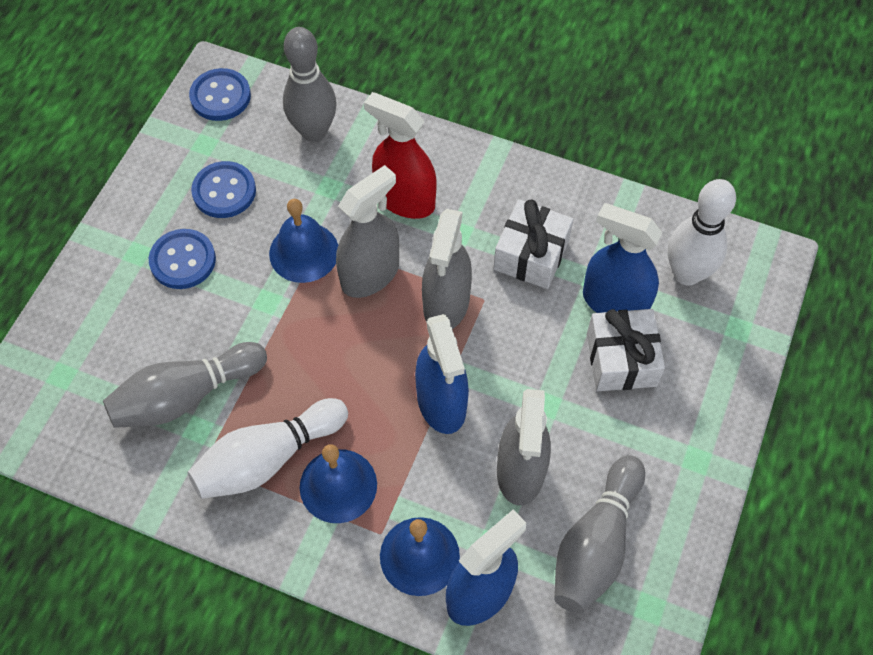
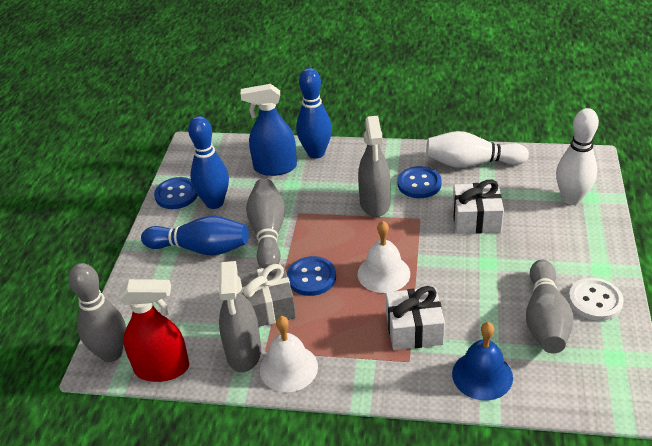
blue bell: [269,199,338,283] [300,444,377,523] [380,517,460,596] = 3 -> [452,322,513,401] = 1
blue bowling pin: none = 0 -> [141,216,249,256] [188,116,229,209] [296,68,332,159] = 3
blue spray bottle: [415,314,469,434] [446,510,526,626] [583,203,663,313] = 3 -> [240,84,297,176] = 1
grey gift: none = 0 -> [238,264,296,327] = 1
grey spray bottle: [336,165,399,298] [422,209,472,329] [497,389,551,506] = 3 -> [219,261,261,372] [358,116,391,217] = 2
white bell: none = 0 -> [260,316,318,392] [358,221,410,293] = 2
white button: none = 0 -> [568,278,624,321] = 1

